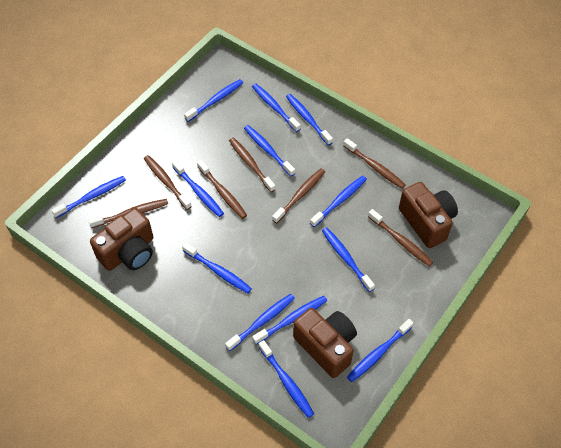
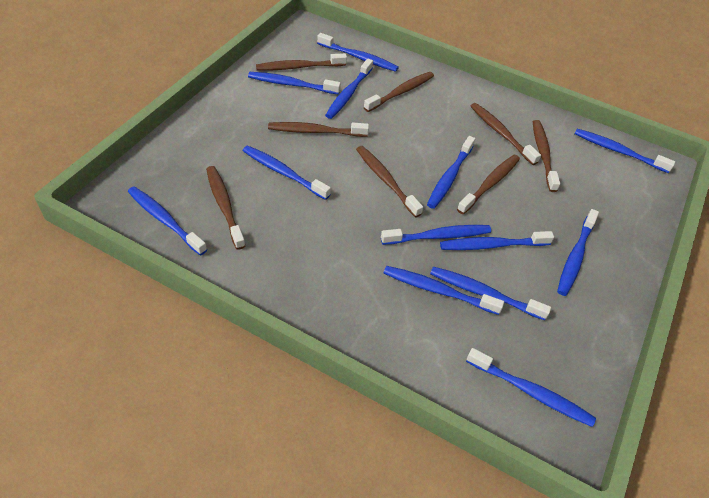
brown camera: [90,208,153,271] [293,308,357,378] [399,182,458,248] = 3 -> none = 0
brown toothbrush: [88,199,168,228] [144,155,192,210] [197,160,247,219] [229,137,276,192] [272,169,325,223] [343,138,406,189] [368,209,433,266] = 7 -> [206,166,245,250] [256,53,347,71] [268,122,369,137] [356,146,423,218] [364,72,434,112] [457,155,520,214] [471,103,541,165] [533,120,560,192] = 8

